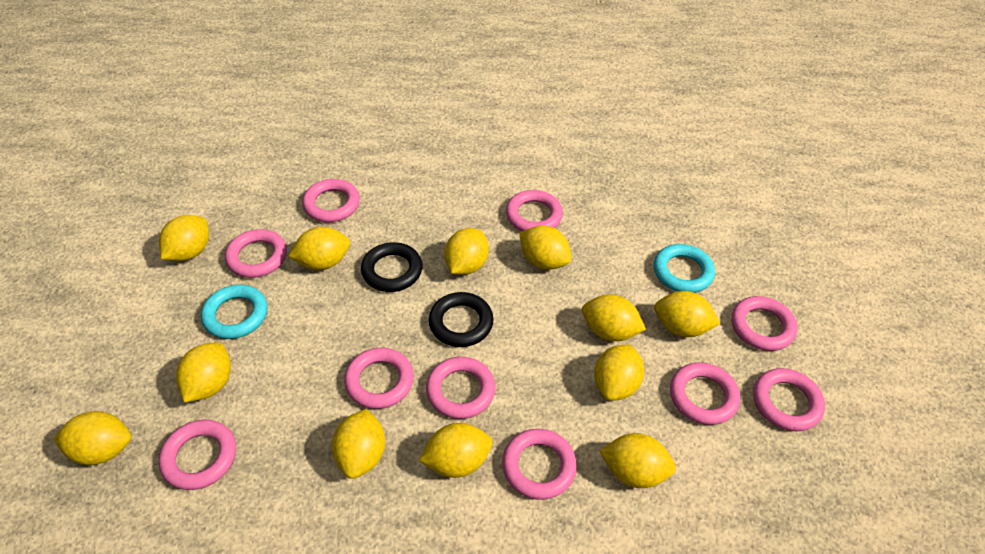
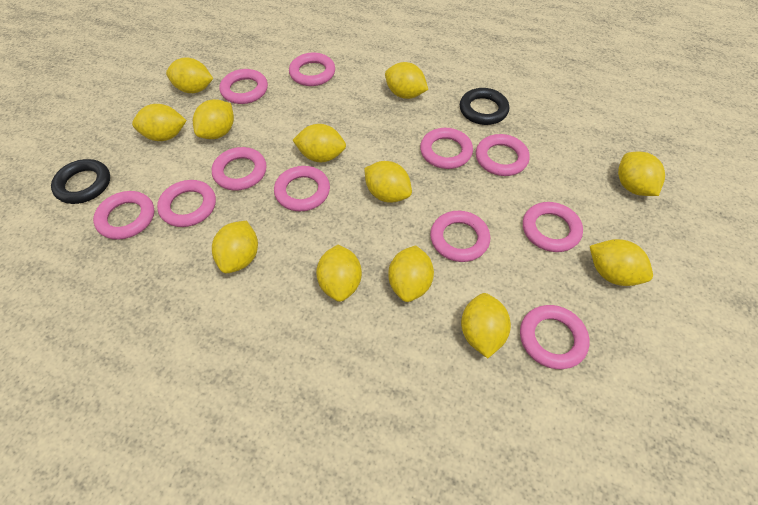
pink ring: [159,420,236,490] [225,229,287,278] [302,179,360,222] [344,348,414,409] [426,357,495,419] [502,429,577,500] [506,190,563,232] [670,362,740,425] [731,296,797,351] [753,368,825,431] = 10 -> [93,191,154,240] [157,180,216,227] [212,147,267,190] [220,69,268,104] [274,166,330,211] [289,53,335,86] [420,128,473,169] [430,211,490,262] [476,134,530,176] [520,305,590,369] [523,202,583,252] = 11
turquoise ring: [201,285,267,339] [654,244,715,293] = 2 -> none = 0

